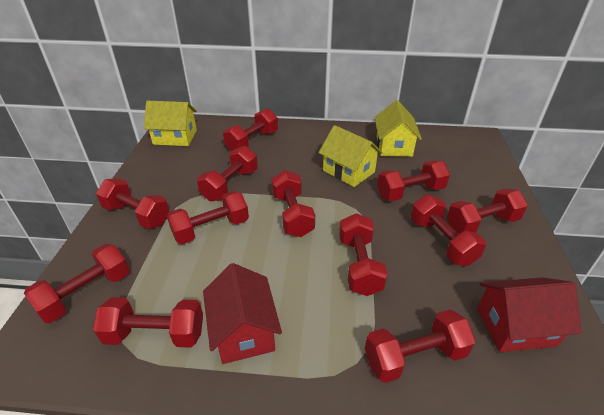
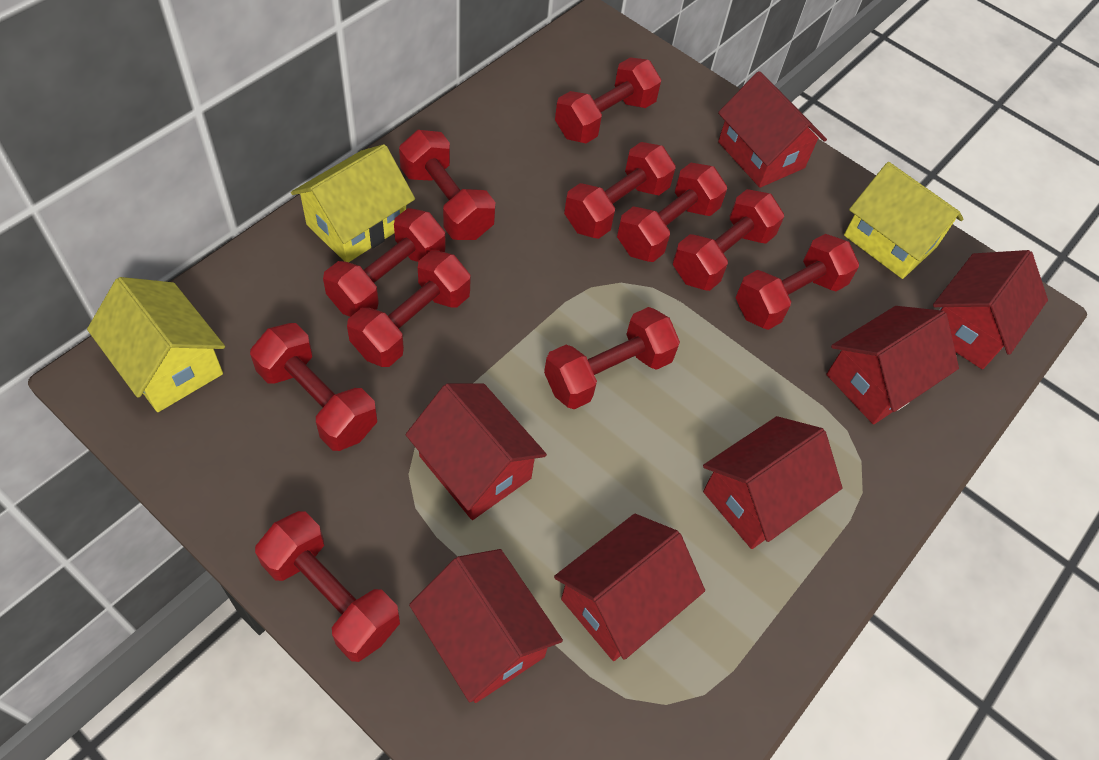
red dumbbell: [24,244,130,323] [93,297,203,348] [96,178,169,229] [167,191,249,244] [197,146,258,201] [223,109,278,151] [271,170,315,237] [339,213,388,296] [365,309,476,383] [377,160,450,201] [411,195,486,266] [447,188,528,234] = 12 -> [250,323,377,451] [255,511,400,662] [323,208,446,317] [347,250,471,367] [399,130,495,240] [544,307,680,409] [555,57,661,144] [564,142,676,239] [617,163,727,262] [673,189,784,291] [736,234,859,330] = 11
red house: [203,263,282,364] [477,277,582,352] = 2 -> [406,384,547,520] [409,549,563,703] [554,514,705,661] [703,416,843,549] [718,71,827,188] [826,306,959,425] [933,250,1048,369] = 7

